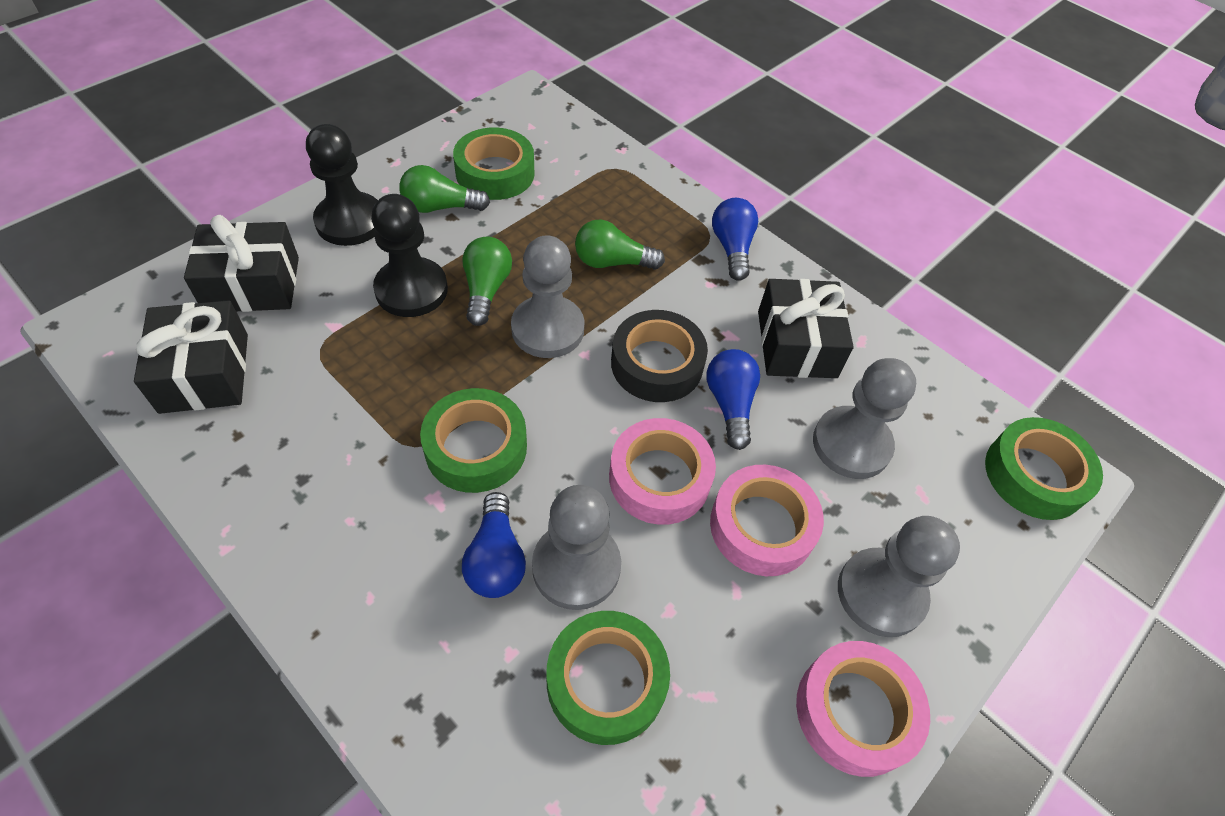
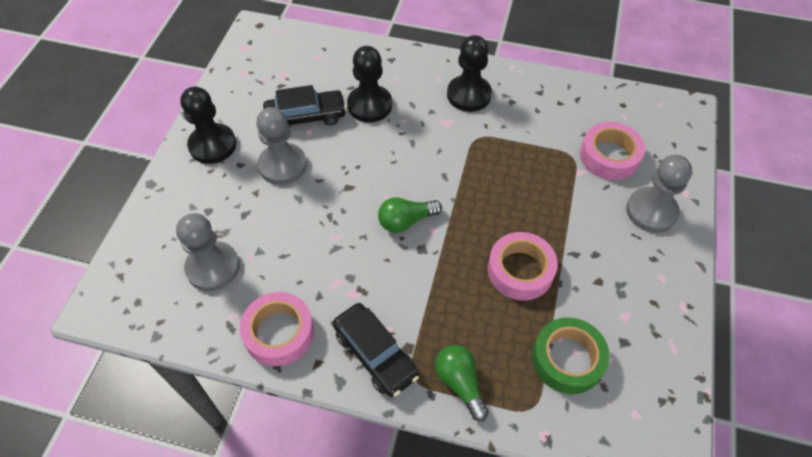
black car: none = 0 -> [263,85,347,127] [333,303,419,397] = 2
black gift: [134,300,248,414] [184,215,299,312] [758,279,854,378] = 3 -> none = 0
black pawn: [306,124,378,246] [371,194,448,317] = 2 -> [181,86,236,164] [347,46,392,122] [447,35,492,112] = 3
black tape: [611,310,708,402] = 1 -> none = 0
blue light bulb: [462,492,526,598] [706,349,760,450] [712,198,758,281] = 3 -> none = 0
green light bulb: [399,165,490,213] [462,237,512,326] [575,220,665,270] = 3 -> [378,197,442,233] [435,345,489,421] = 2
green tape: [420,388,527,493] [453,127,535,200] [547,611,670,745] [985,417,1103,520] = 4 -> [532,317,610,394] = 1
grey pawn: [511,235,585,358] [532,485,621,610] [813,358,916,479] [838,516,960,637] = 4 -> [176,213,240,291] [256,107,307,185] [626,155,692,233] = 3

